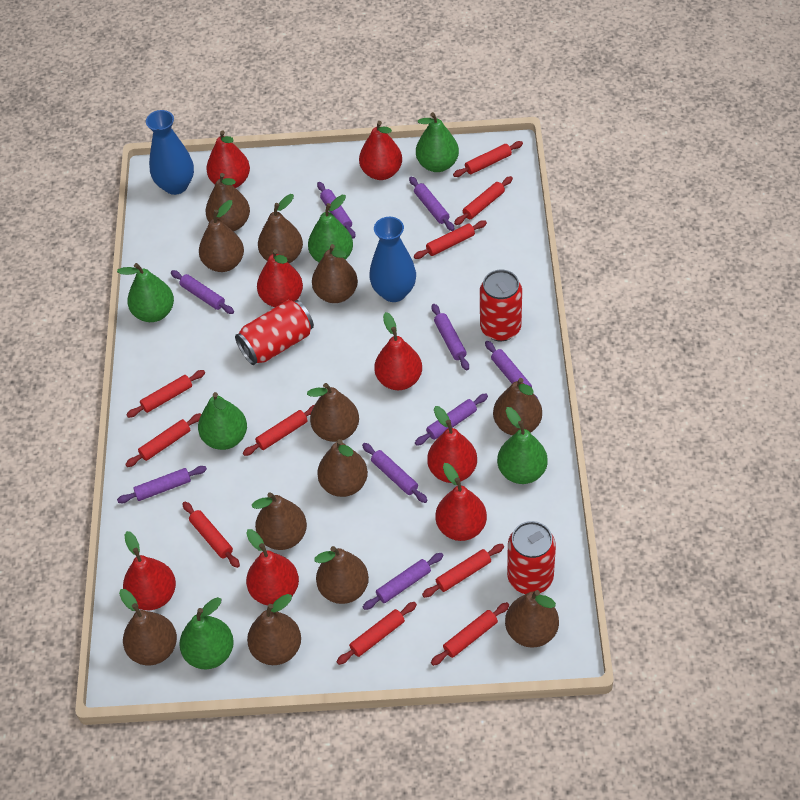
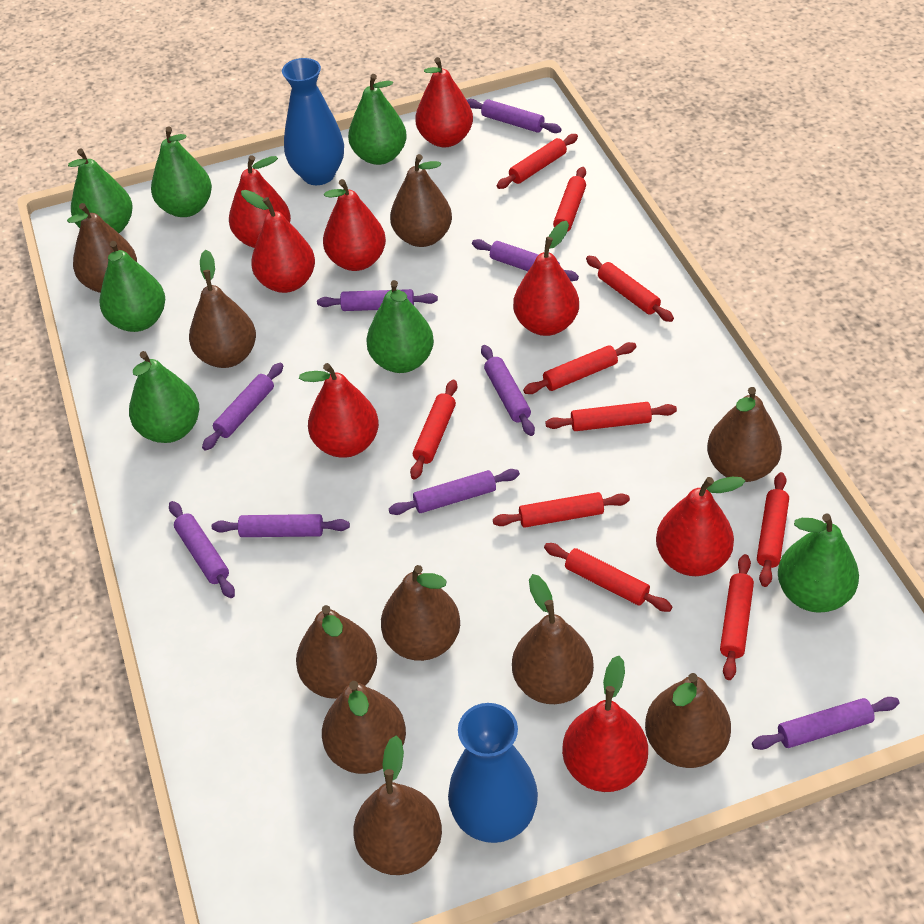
brown pear: [119,589,177,665] [199,200,244,272] [205,173,250,231] [247,594,301,665] [252,492,307,550] [258,194,303,263] [307,383,359,442] [312,244,358,303] [314,546,369,604] [317,439,368,497] [493,378,542,436] [505,590,559,648] = 12 -> [67,203,137,293] [189,250,256,368] [296,605,377,699] [322,681,406,774] [353,736,442,875] [381,565,460,661] [390,154,452,247] [512,574,594,704] [645,673,731,768] [707,387,782,482] = 10
green pear: [117,263,174,322] [179,597,234,669] [198,392,247,450] [308,195,353,262] [416,112,459,172] [497,407,548,484] = 6 -> [68,148,133,233] [100,241,165,332] [129,351,199,443] [151,126,212,217] [348,74,407,165] [366,280,434,373] [778,514,859,613] = 7
red can: [235,300,314,365] [480,270,522,341] [507,521,556,594] = 3 -> none = 0

